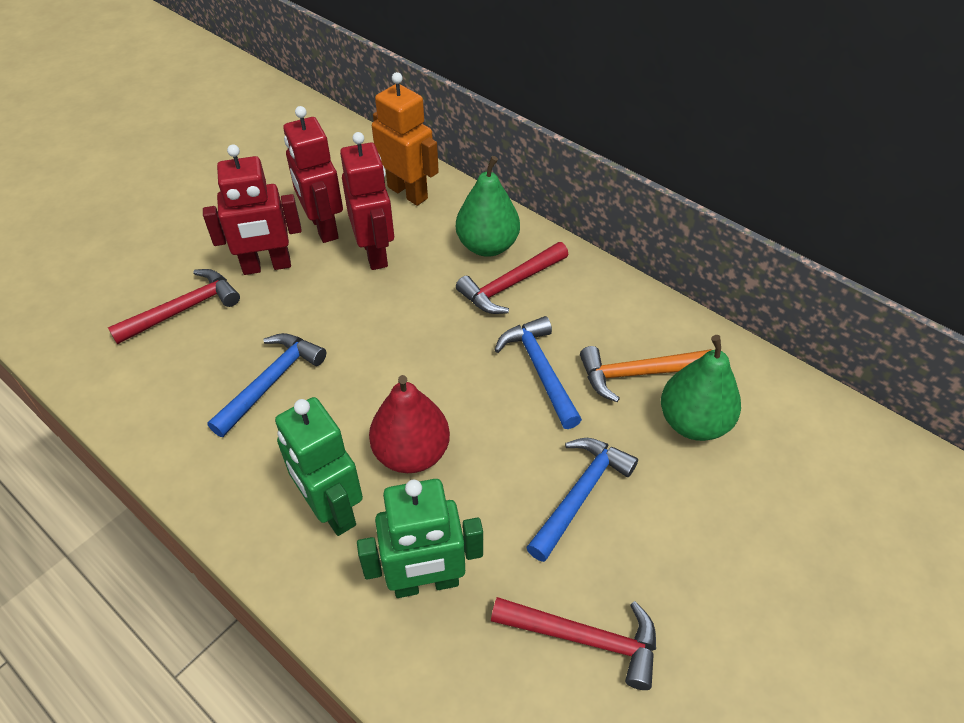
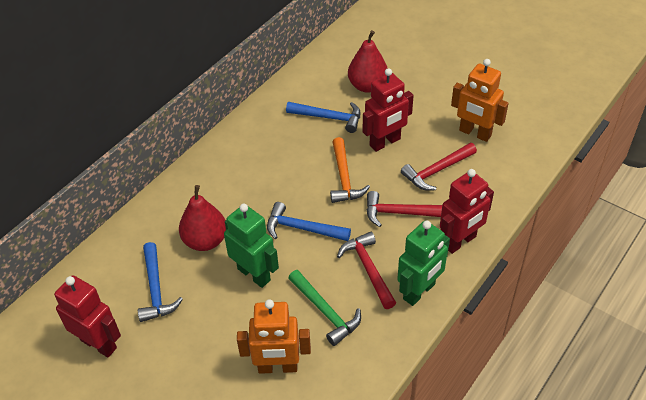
green hammer: none = 0 -> [288,270,361,346] = 1
green pear: [456,156,520,257] [661,335,741,441] = 2 -> none = 0
orange robot: [372,72,439,206] = 1 -> [237,299,311,374] [451,59,509,142] = 2
red pear: [369,375,450,473] = 1 -> [179,185,226,251] [348,30,388,93] = 2

